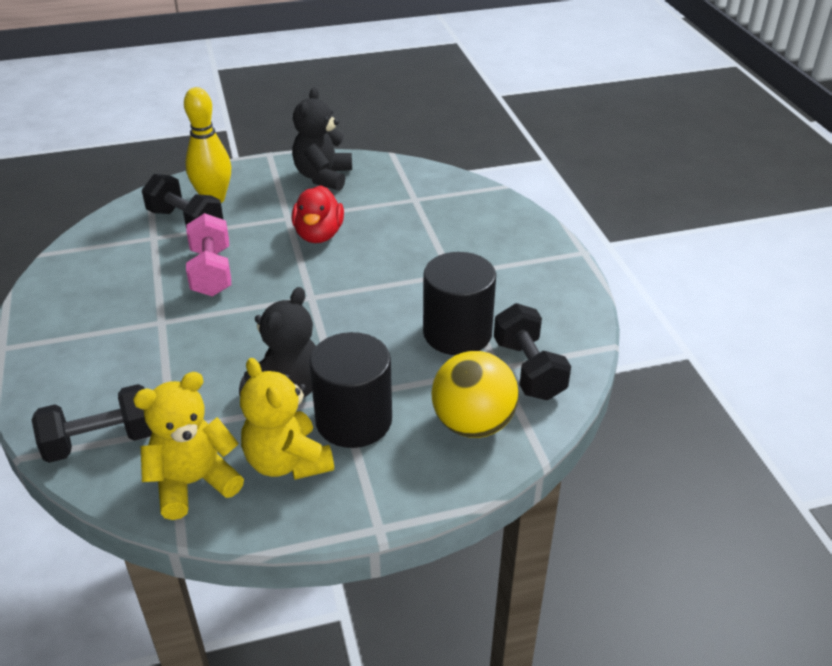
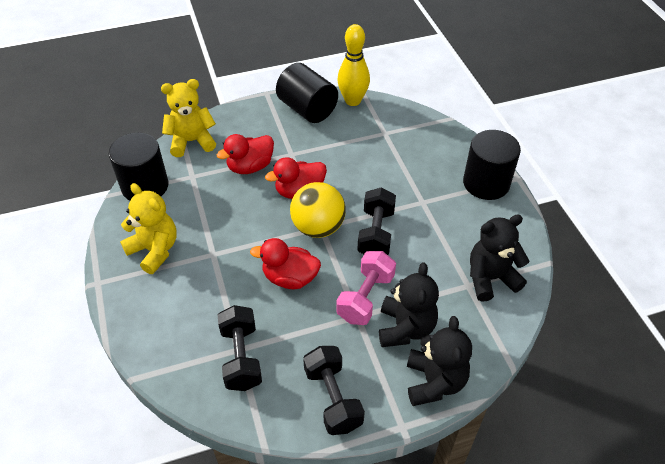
black cylinder: [309,332,392,448] [423,252,496,355] = 2 -> [109,133,169,201] [276,63,338,123] [463,130,521,200] = 3
black teddy bear: [239,287,316,398] [292,87,352,191] = 2 -> [379,262,439,347] [407,316,472,406] [470,215,529,301] = 3
red duck: [292,185,344,243] = 1 -> [217,134,274,174] [250,238,321,289] [265,157,327,199] = 3

